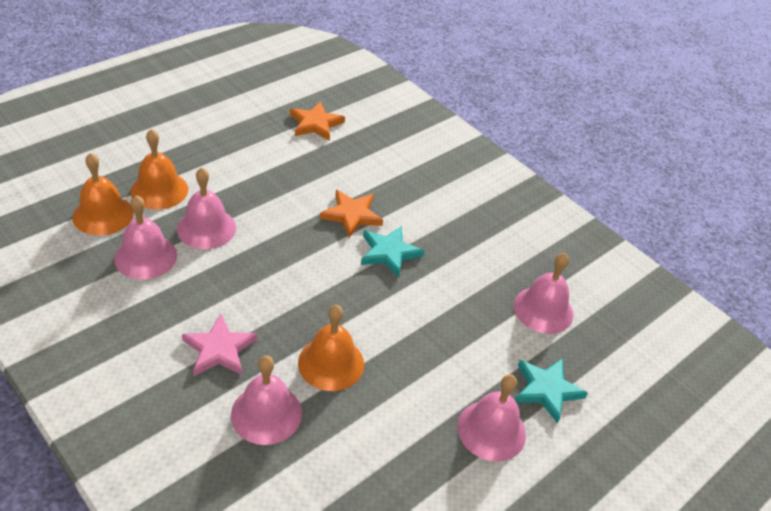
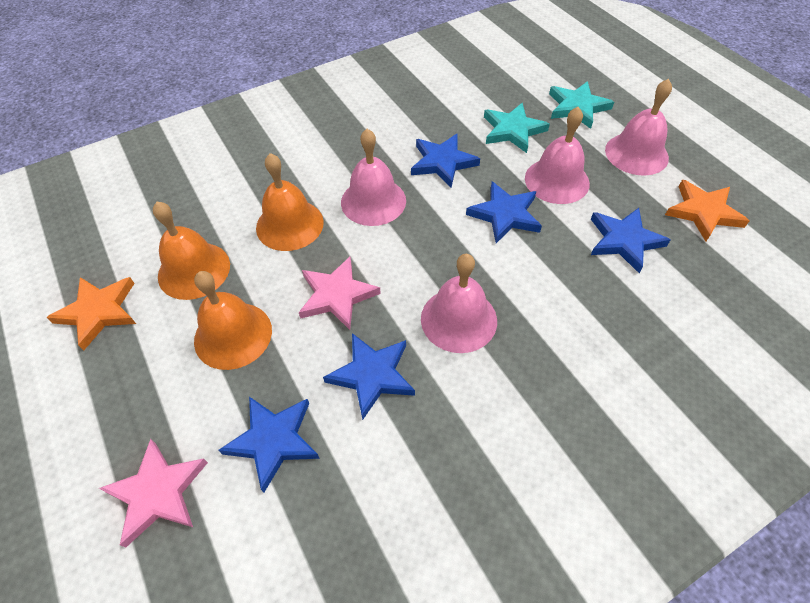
blue star: none = 0 -> [219,397,320,493] [323,333,415,420] [411,134,480,187] [466,182,542,243] [591,208,671,273] = 5
pink bell: [114,195,177,279] [177,168,236,249] [231,356,302,445] [458,374,526,462] [514,253,573,334] = 5 -> [341,129,406,226] [421,254,497,353] [525,107,590,204] [605,79,672,176] = 4
pink star: [182,314,257,376] = 1 -> [99,439,208,548] [299,257,381,330] = 2

